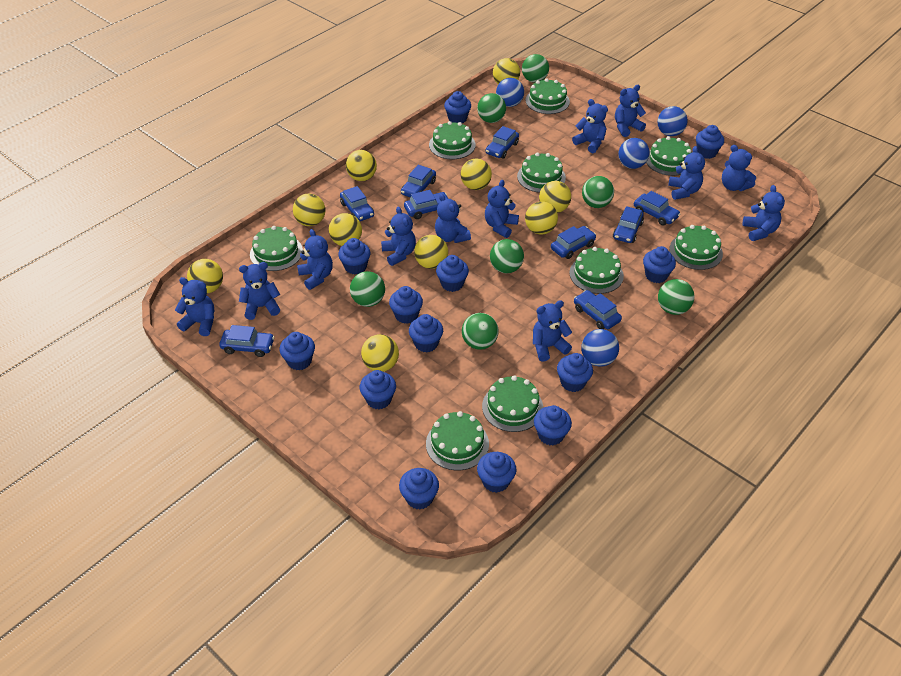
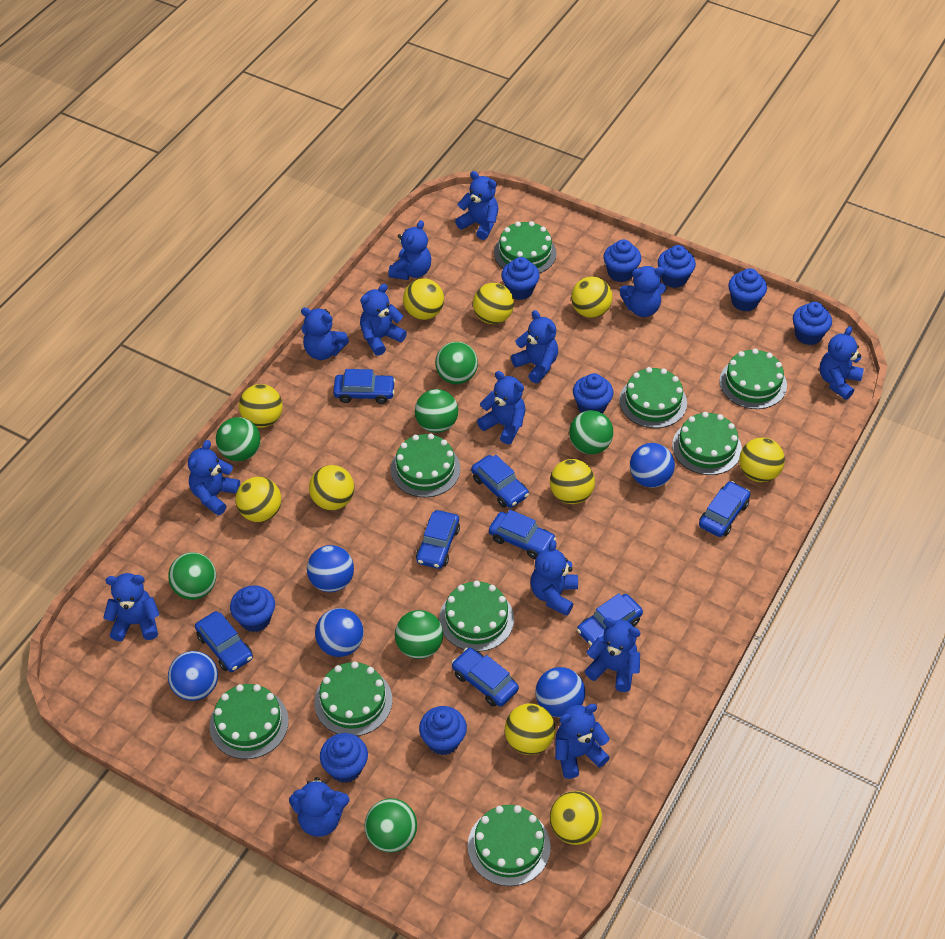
blue ball: [496,78,524,107] [581,329,619,367] [619,138,649,169] [657,106,688,136] = 4 -> [168,651,218,701] [307,545,354,592] [315,608,364,657] [536,667,585,717] [630,443,675,488] = 5
blue car: [219,325,274,357] [340,186,374,221] [401,165,436,198] [404,190,448,219] [486,126,519,159] [551,226,596,259] [574,290,622,329] [613,206,644,243] [634,191,680,226] = 9 -> [195,611,253,672] [333,369,395,404] [416,510,460,569] [452,648,519,707] [471,455,529,508] [489,510,556,559] [577,593,643,646] [699,481,750,537] = 8
blue cupcake: [279,332,315,370] [338,238,371,274] [360,370,396,409] [389,286,423,324] [399,468,439,509] [409,314,443,352] [436,255,469,292] [444,91,471,123] [477,452,516,493] [534,405,572,445] [557,353,593,392] [643,246,676,283] [696,125,724,159] = 13 -> [230,585,275,632] [320,733,368,783] [419,706,467,755] [501,257,540,300] [573,373,613,413] [603,239,641,282] [658,245,696,288] [728,268,767,312] [793,302,832,345] = 9
blue teddy bear: [175,277,214,336] [239,262,280,320] [297,229,333,290] [381,207,416,266] [435,194,471,243] [485,180,519,238] [533,300,572,362] [572,99,608,153] [615,85,646,137] [668,146,705,200] [722,145,756,191] [743,185,785,241] = 12 -> [103,573,160,641] [188,440,240,516] [289,777,349,837] [301,307,349,360] [360,284,407,356] [388,220,431,280] [455,171,498,240] [477,371,526,444] [511,310,558,383] [530,540,578,616] [555,704,610,779] [585,618,641,692] [620,266,666,317] [820,326,864,400] = 14

